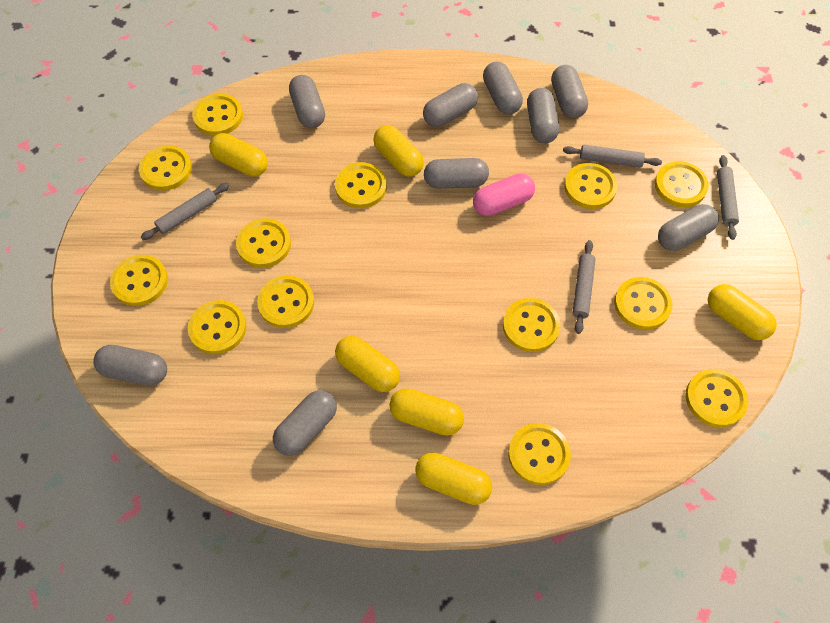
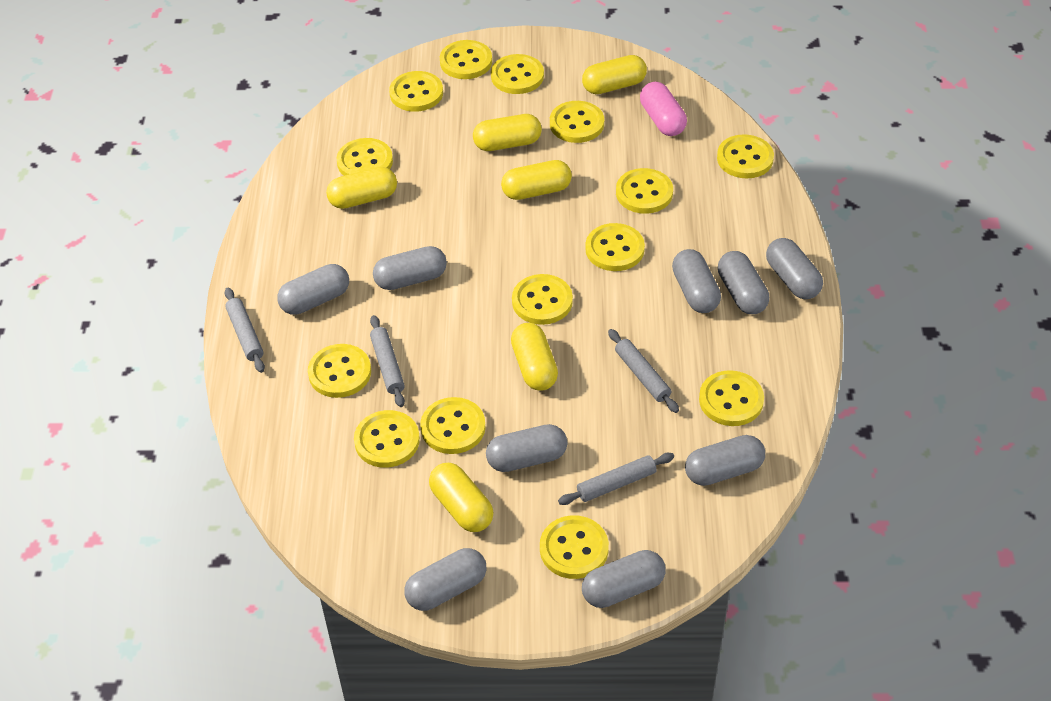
yellow button: [110,255,168,306] [139,146,192,191] [188,300,246,354] [192,94,243,136] [236,218,291,268] [257,275,314,328] [335,162,387,208] [503,298,560,352] [508,423,571,485] [564,163,617,209] [614,277,672,330] [655,161,709,207] [685,369,748,427] = 13 -> [308,344,371,398] [337,138,393,176] [354,410,420,468] [389,71,443,112] [420,397,486,454] [440,40,492,79] [491,54,544,94] [512,274,573,325] [540,515,609,579] [550,101,604,143] [586,223,645,271] [616,168,673,214] [699,370,764,426] [717,134,774,178] = 14

